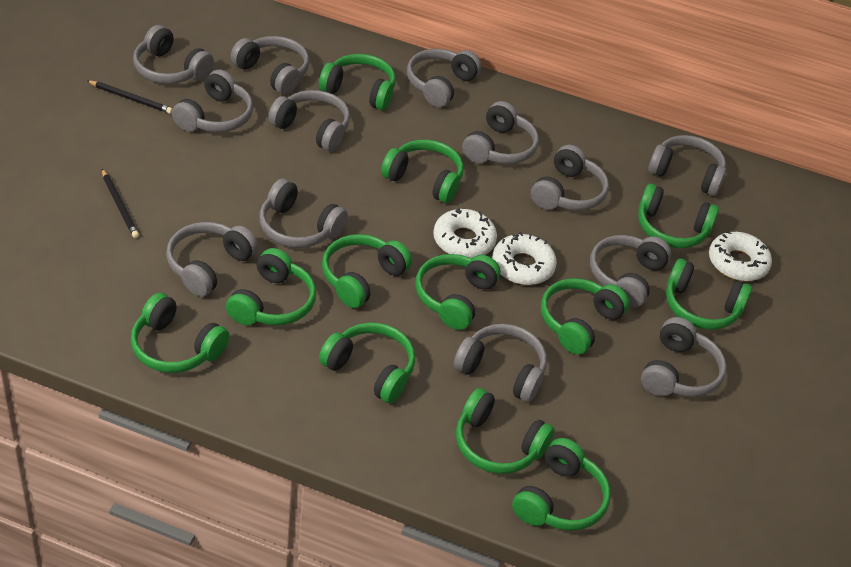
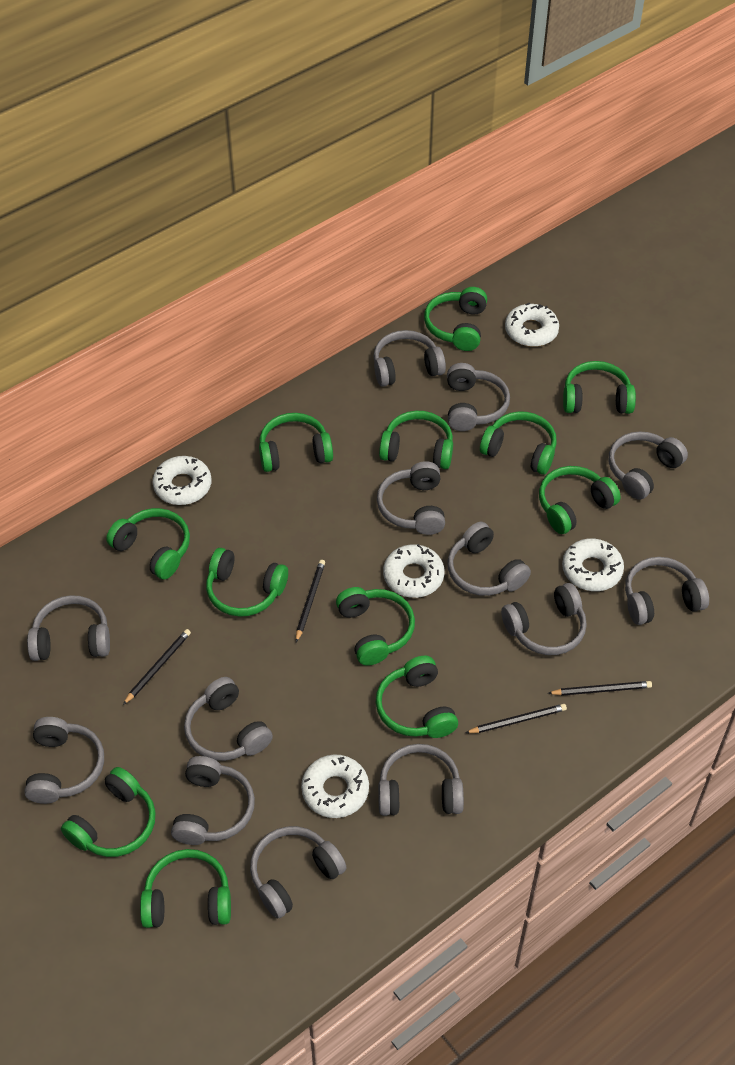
black pencil: [86,80,172,114] [102,169,139,238] = 2 -> [123,629,191,705] [296,560,325,642] [465,704,567,733] [548,681,652,696] = 4
white donut: [433,208,497,258] [492,232,557,285] [709,230,772,281] = 3 -> [153,456,212,505] [301,754,369,818] [383,544,444,598] [505,303,559,347] [562,538,624,591] = 5

